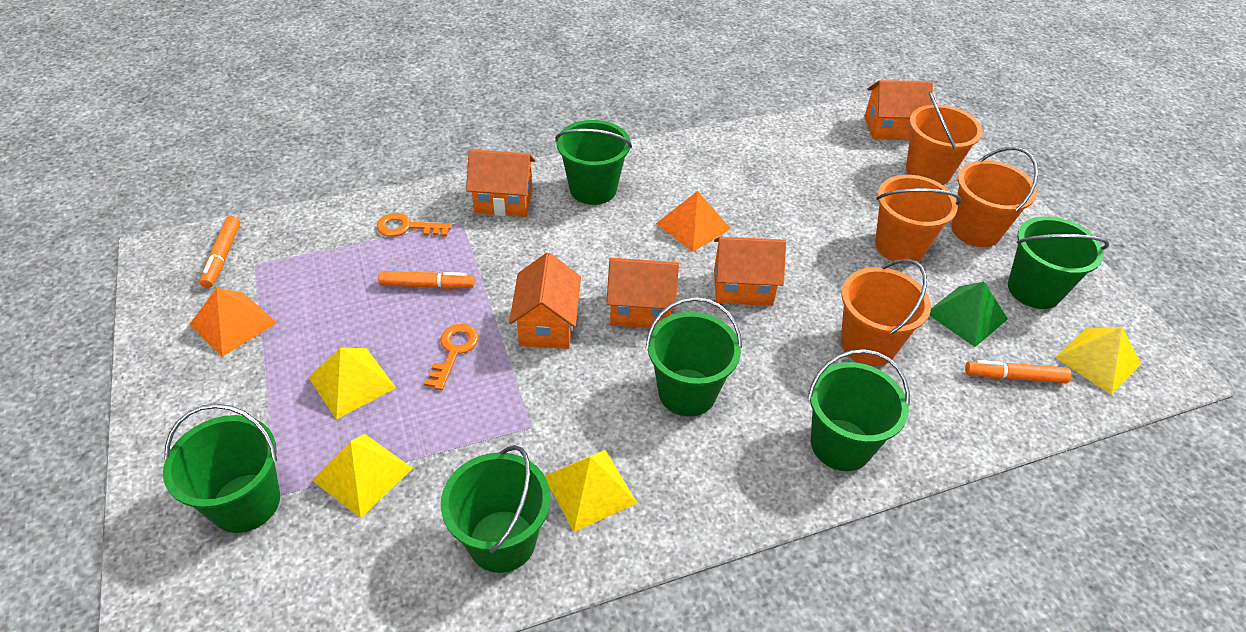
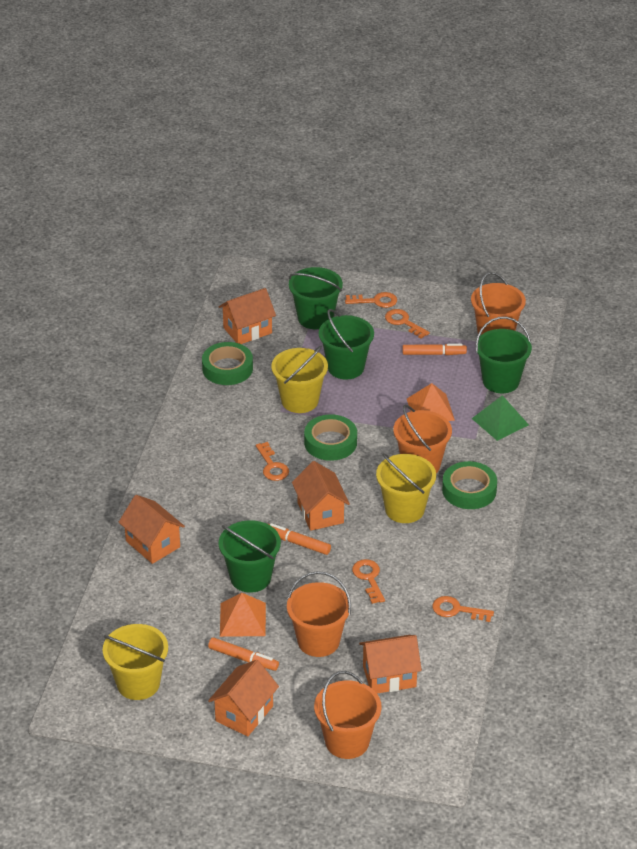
green bucket: [163,404,280,533] [441,445,551,573] [555,120,632,205] [646,297,742,417] [808,349,910,471] [1008,216,1109,309] = 6 -> [219,520,281,593] [289,267,343,329] [319,309,374,380] [476,317,532,393] = 4
green tape: none = 0 -> [202,342,253,385] [304,414,357,461] [442,461,497,509] = 3
orange key: [377,213,452,237] [424,324,479,390] = 2 -> [256,442,289,481] [345,292,397,308] [352,559,385,604] [385,309,430,339] [433,596,494,622] = 5
yellow bucket: none = 0 -> [103,624,168,700] [271,346,328,413] [376,453,436,523] = 3
yellow pyramid: [308,348,396,420] [312,434,413,518] [545,450,637,532] [1055,327,1141,395] = 4 -> none = 0

